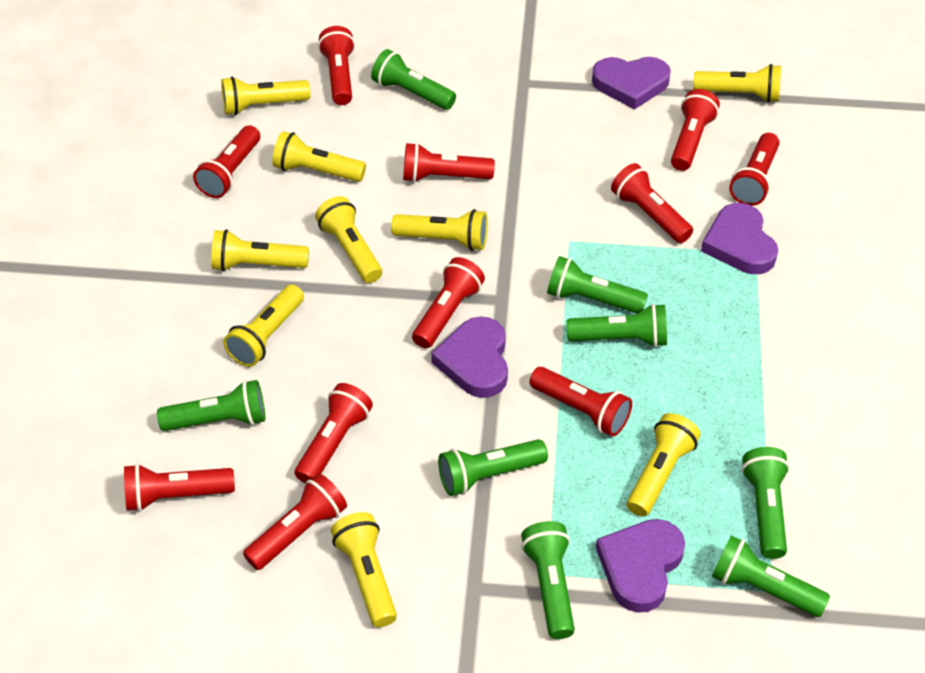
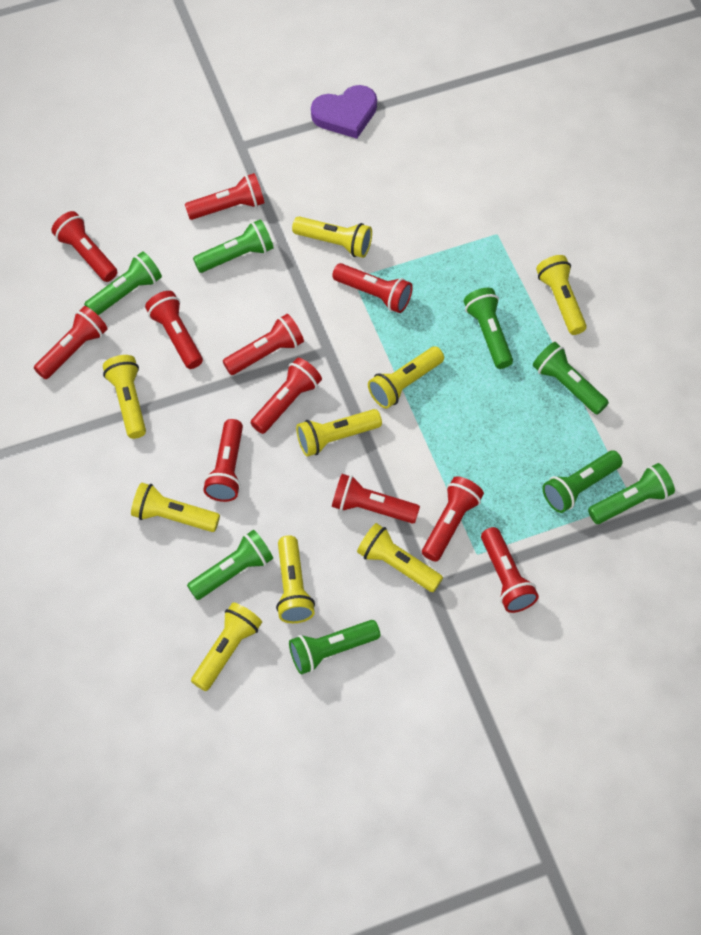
purple heart: [431,316,508,398] [592,57,671,110] [596,519,685,613] [701,203,778,274] = 4 -> [311,85,377,139] = 1

